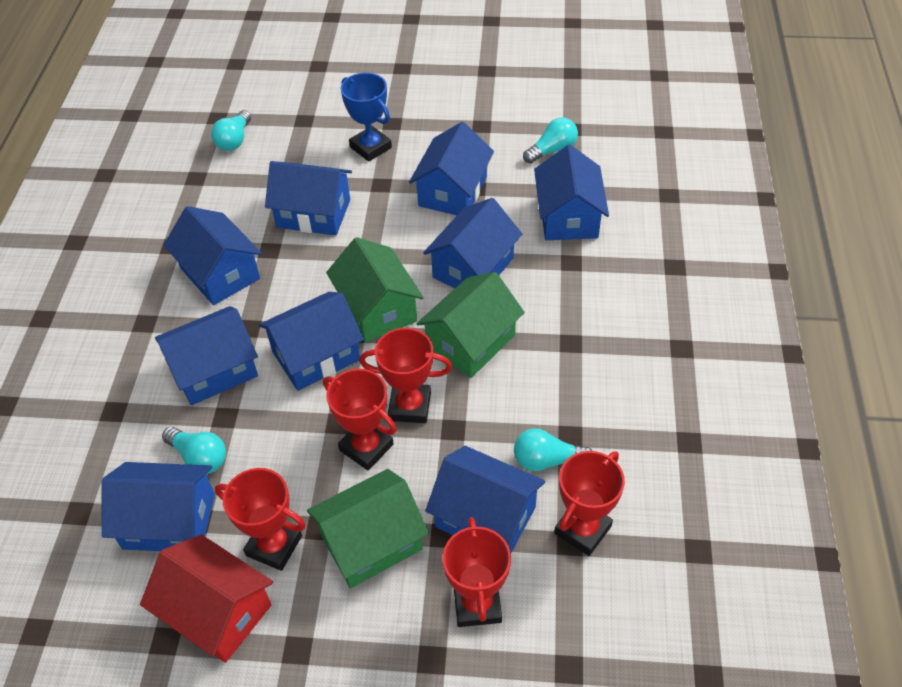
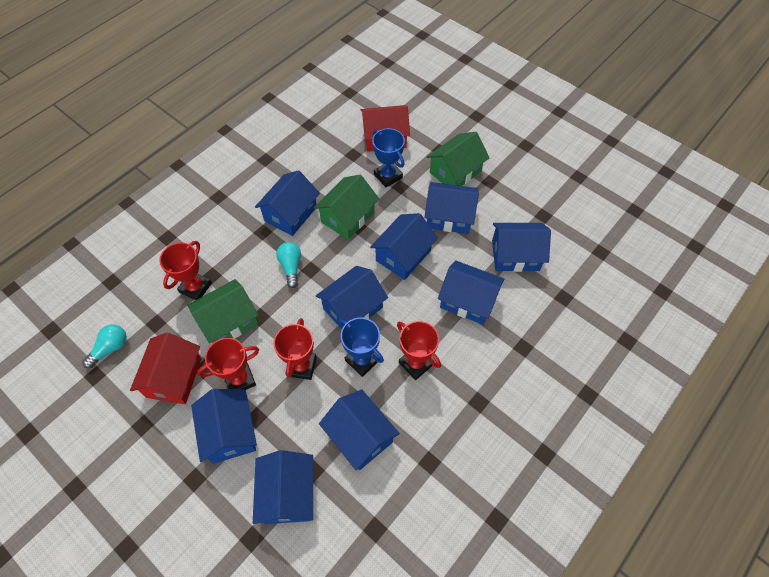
blue trophy: [341,73,392,162] = 1 -> [339,317,384,377] [372,128,405,187] = 2
red house: [140,535,273,663] = 1 -> [130,333,201,404] [361,105,410,152] = 2
red trophy: [215,468,306,571] [323,369,396,470] [359,328,452,423] [443,517,511,627] [554,451,625,556] = 5 -> [159,241,212,300] [197,338,259,390] [273,318,316,380] [397,321,441,380] = 4
turquoise light bulb: [162,427,226,474] [211,110,251,151] [514,429,592,471] [523,117,578,164] = 4 -> [82,324,127,368] [276,242,301,288] = 2

